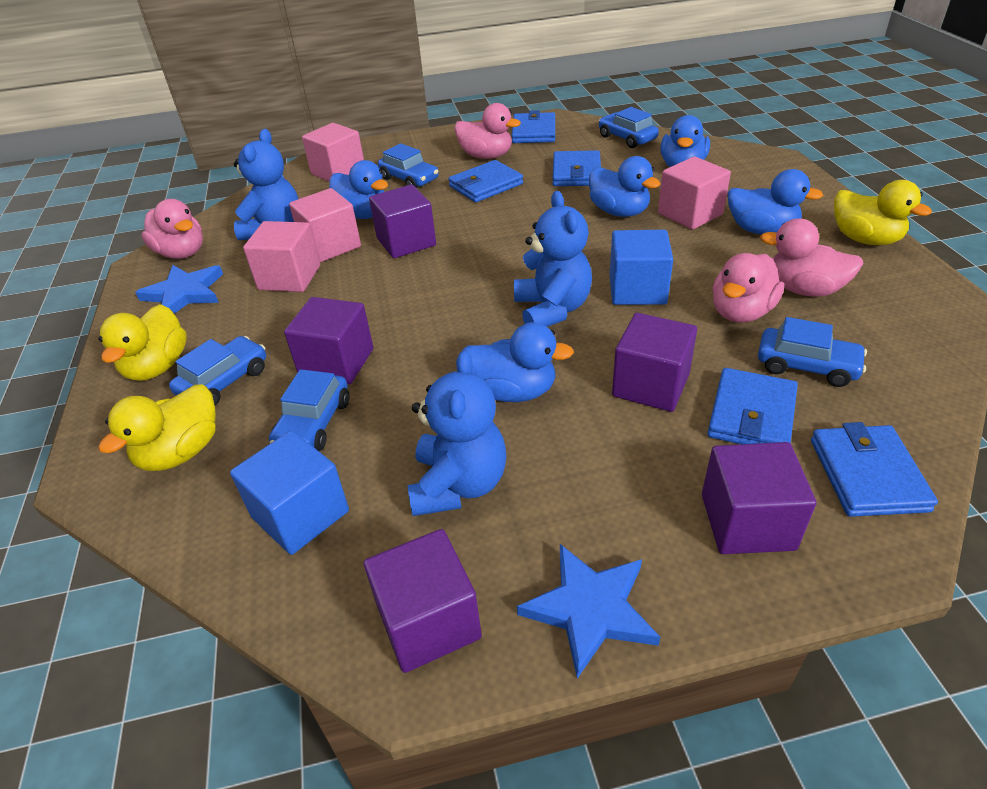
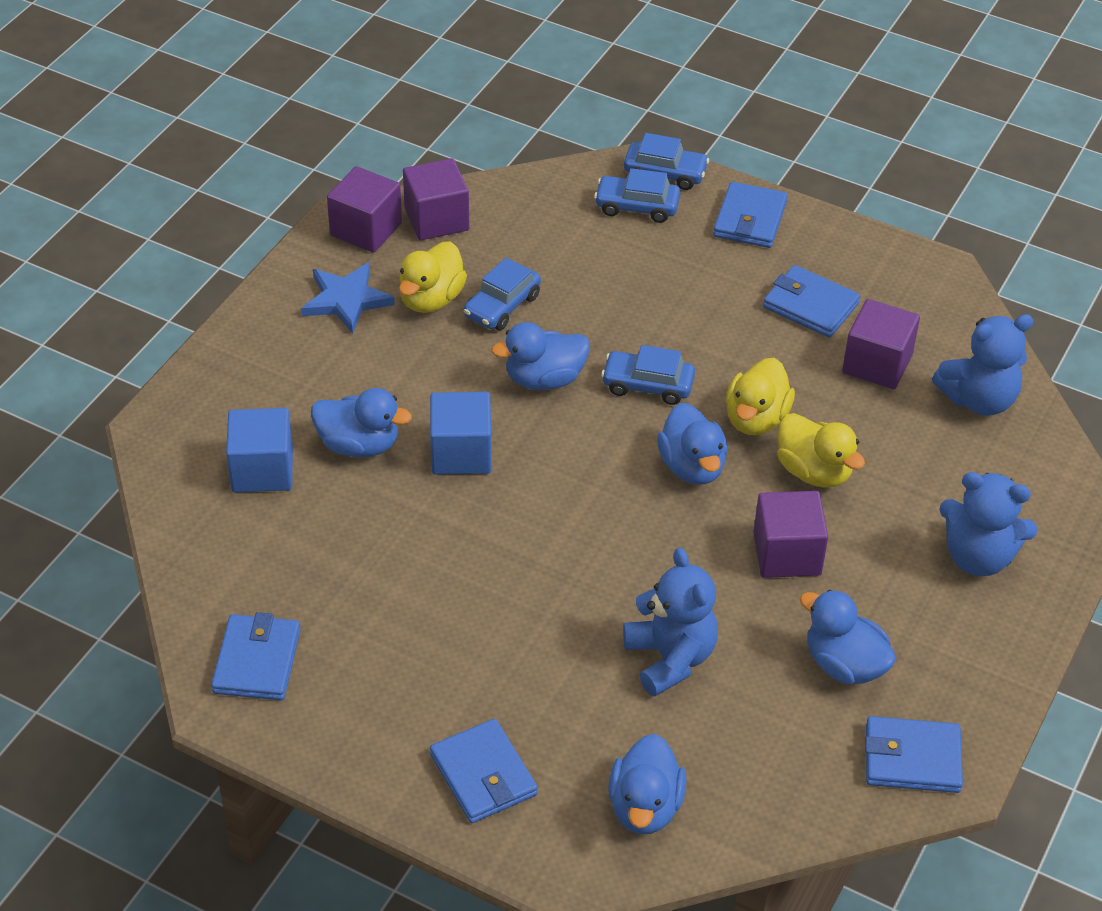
blue car: [169,336,266,406] [269,369,350,451] [378,143,439,188] [599,107,659,148] [758,317,867,387] = 5 -> [464,258,541,330] [594,168,680,223] [601,345,695,405] [624,133,709,190] = 4
blue star: [135,265,223,313] [517,544,661,679] = 2 -> [301,263,395,334] = 1
pink cube: [243,221,320,292] [289,188,361,262] [302,123,364,181] [658,157,731,230] = 4 -> none = 0
pink duck: [141,199,203,259] [454,103,521,159] [712,253,784,323] [760,218,863,297] = 4 -> none = 0
purple cube: [284,297,373,384] [364,529,482,673] [369,185,436,258] [612,313,697,412] [702,442,816,554] = 5 -> [327,166,402,253] [403,158,469,240] [753,491,828,578] [842,299,920,389] = 4

